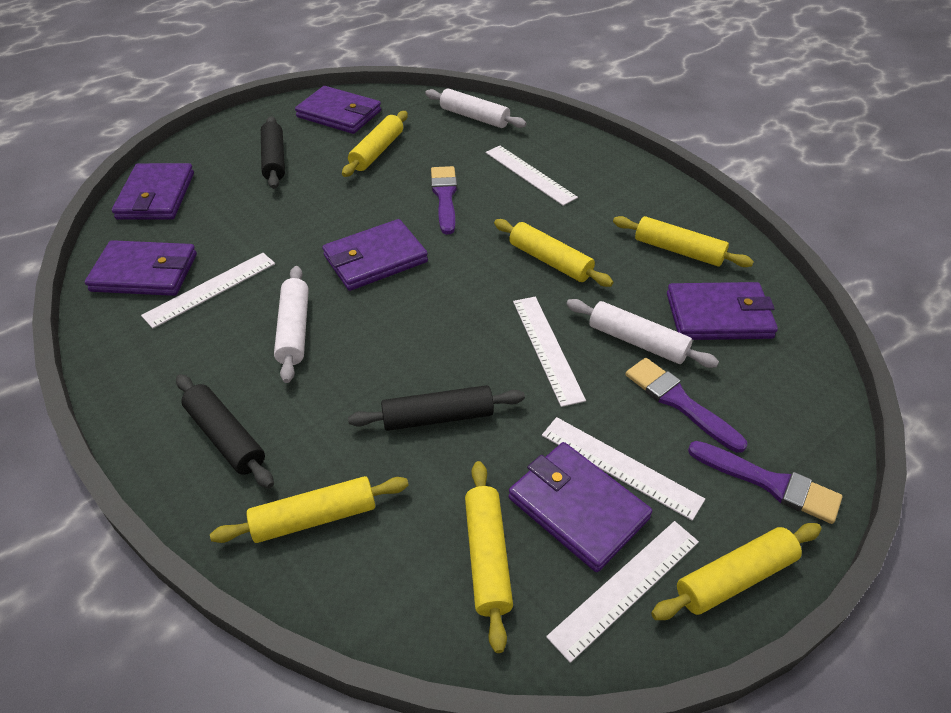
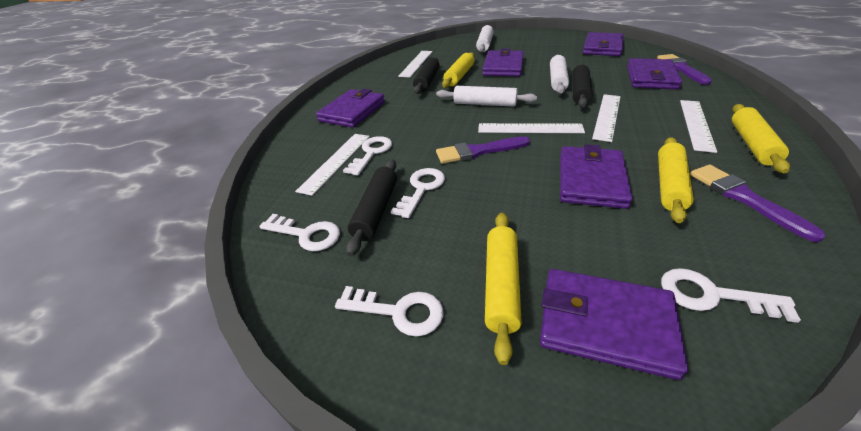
white key: none = 0 -> [259,214,340,251] [335,286,443,337] [343,136,392,175] [391,168,445,218] [661,268,801,323] = 5
yellow rolling pin: [210,476,409,543] [342,111,408,177] [465,461,513,653] [494,219,613,287] [613,216,754,267] [651,523,822,620] = 6 -> [442,52,474,88] [485,213,522,365] [658,137,694,223] [732,104,790,173] = 4

